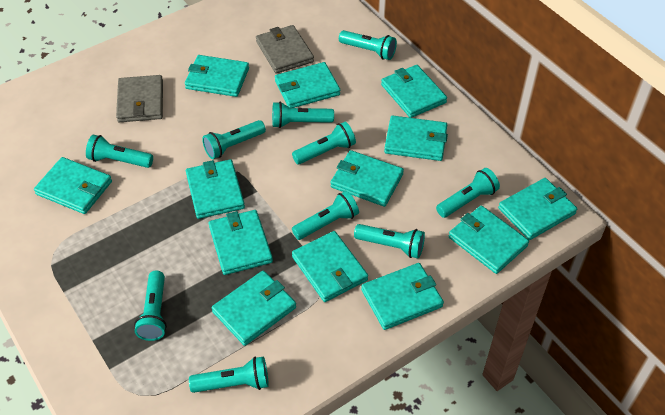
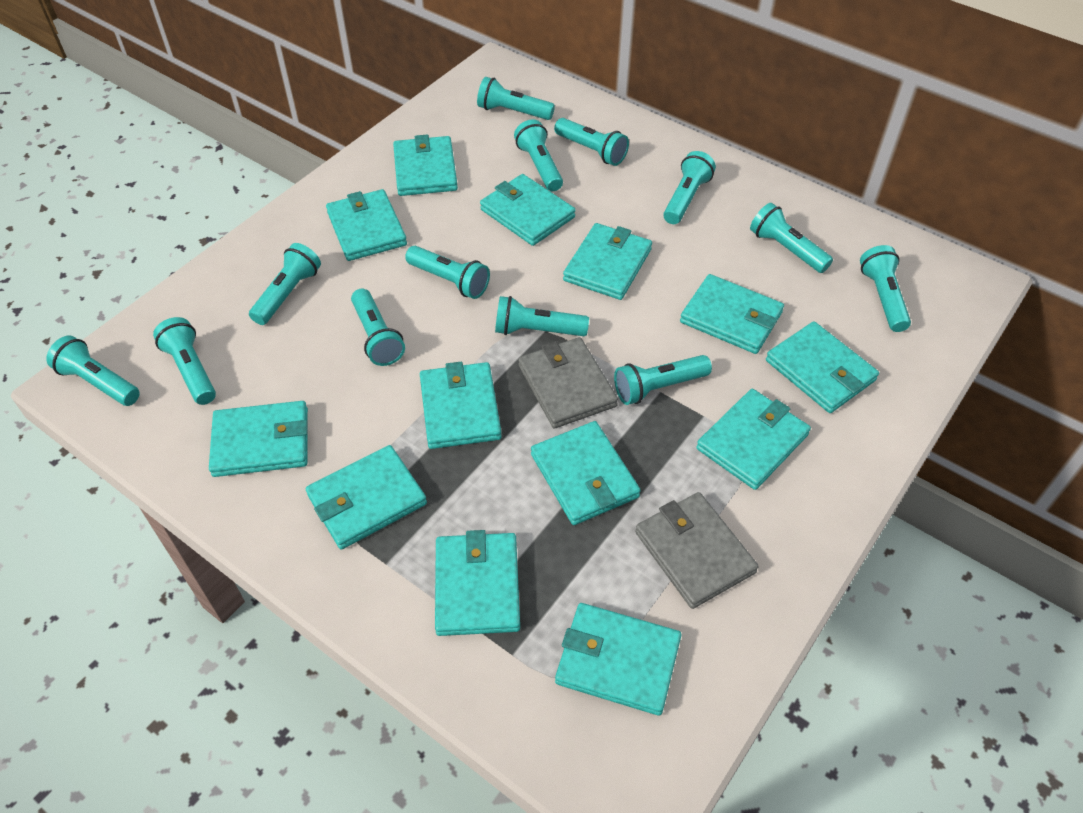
turquoise flashlight: [86,135,153,168] [134,271,167,341] [189,356,269,393] [202,120,266,159] [272,102,334,128] [292,122,356,164] [292,191,359,240] [339,30,397,60] [354,224,425,259] [436,168,500,218] = 10 -> [46,336,140,406] [153,317,216,405] [249,243,321,325] [351,289,405,366] [405,246,490,299] [477,77,555,120] [495,296,589,336] [514,119,563,191] [554,118,629,166] [614,355,712,405] [663,151,716,224] [750,203,833,273] [860,245,911,332] = 13

